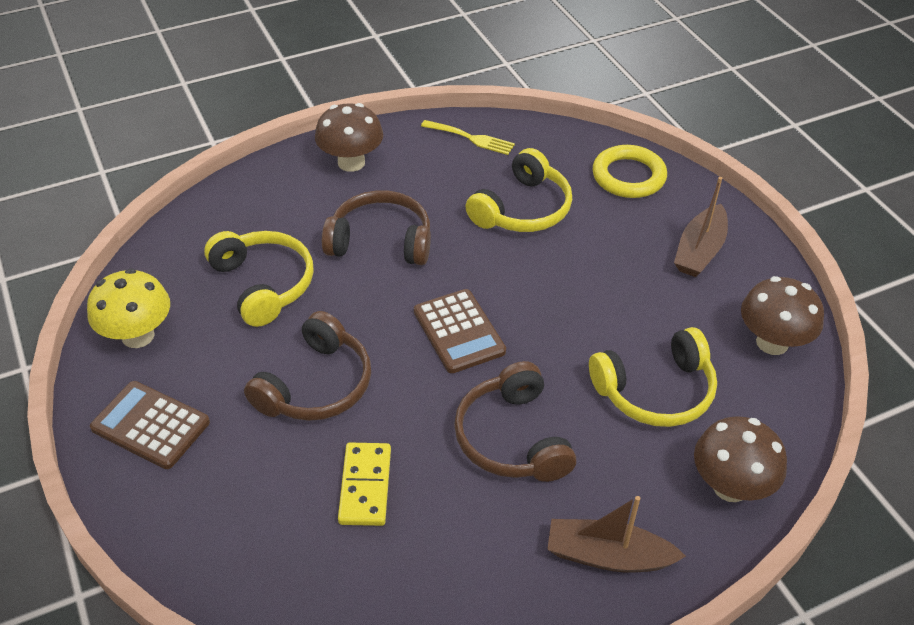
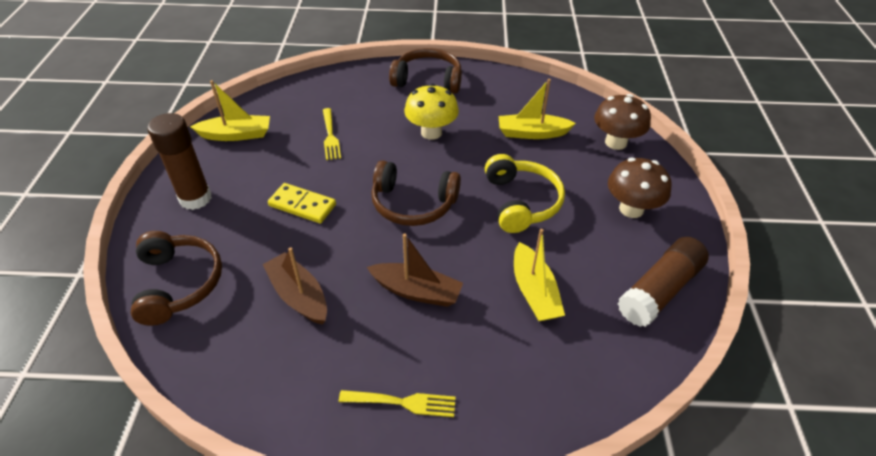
brown calculator: [90,381,210,469] [414,289,506,373] = 2 -> none = 0
brown glue stick: none = 0 -> [147,113,212,210] [618,237,709,327] = 2
brown mushroom: [315,103,383,172] [694,416,787,502] [741,276,824,355] = 3 -> [594,94,651,150] [608,158,672,218] = 2
yellow boat: none = 0 -> [190,80,270,141] [499,79,576,139] [514,229,565,321] = 3
yellow fork: [421,120,515,155] = 1 -> [323,108,341,160] [339,390,456,417] = 2
yellow headphones: [204,231,314,327] [466,148,572,232] [589,327,717,427] = 3 -> [485,154,565,233] = 1
yellow ring: [593,145,667,198] = 1 -> none = 0

